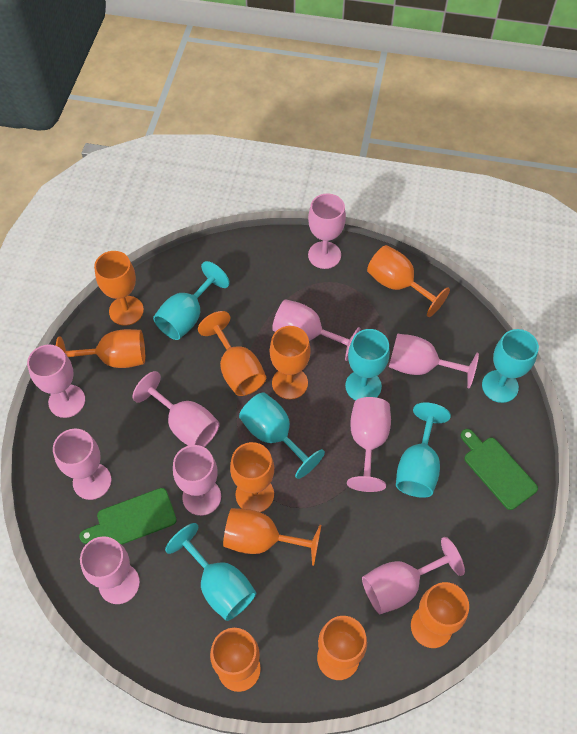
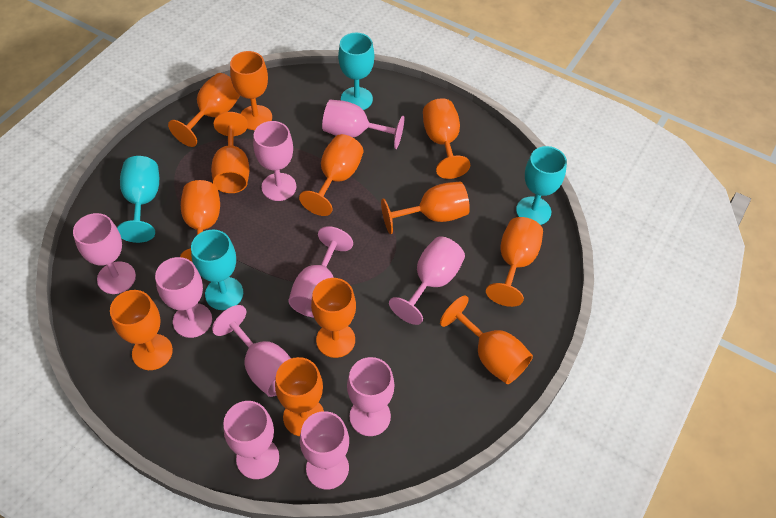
green cutting board: [79,488,177,545] [460,429,538,510] = 2 -> none = 0
orange goblet: [56,329,145,368] [94,251,144,326] [198,311,266,396] [210,628,261,692] [223,508,321,566] [230,442,274,512] [270,326,311,399] [317,616,367,680] [367,245,450,317] [411,582,469,648] = 10 -> [110,290,173,370] [168,73,240,147] [180,180,220,263] [211,112,249,193] [230,51,272,130] [275,357,324,436] [299,134,363,216] [311,278,356,358] [381,181,470,234] [423,98,470,179] [440,295,533,384] [486,217,543,307] = 12
turquoise goblet: [153,261,230,340] [165,523,256,621] [239,392,325,479] [345,329,390,401] [396,402,451,498] [482,329,539,403] = 6 -> [117,156,159,243] [191,230,243,310] [338,33,374,110] [516,146,567,225] = 4

